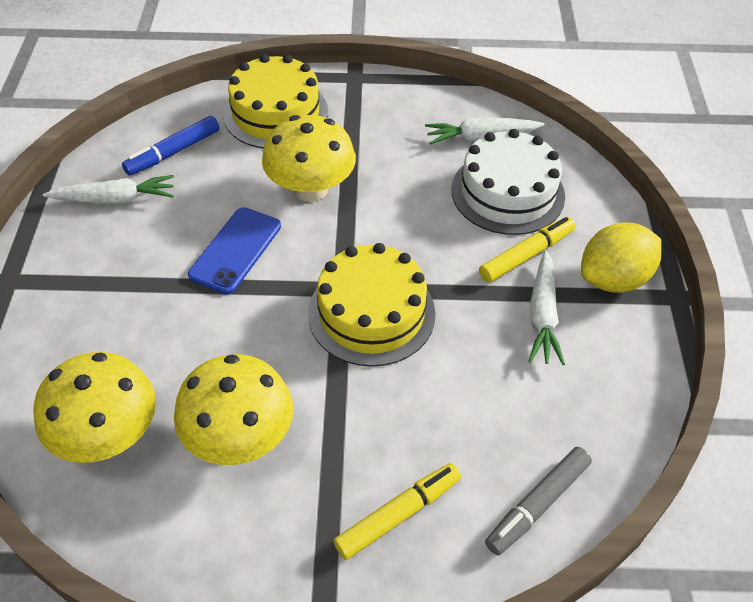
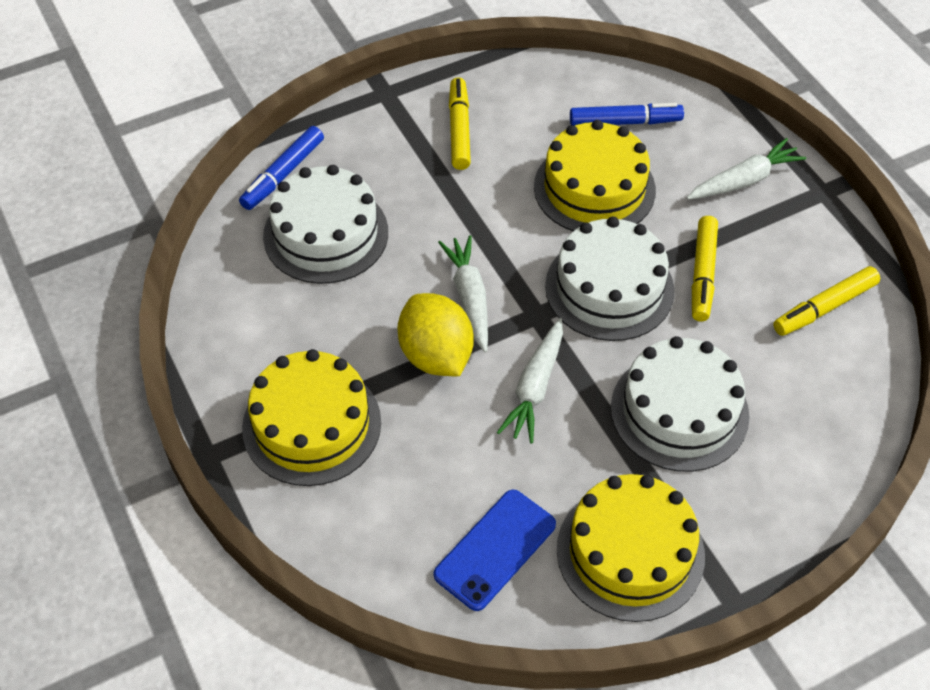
blue marker: [122,116,219,176] = 1 -> [239,126,324,210] [570,103,684,126] = 2
grey marker: [485,447,592,556] = 1 -> none = 0
white cake: [451,129,565,235] = 1 -> [263,165,388,284] [545,217,675,341] [611,336,750,472] = 3
yellow cake: [223,54,328,149] [308,243,436,367] = 2 -> [242,349,381,486] [534,120,656,231] [557,474,705,622] = 3
yellow marker: [334,463,461,560] [479,217,575,283] = 2 -> [449,77,471,170] [692,216,718,321] [773,266,880,336] = 3
yellow mushroom: [33,352,156,463] [174,354,293,465] [262,115,356,202] = 3 -> none = 0

